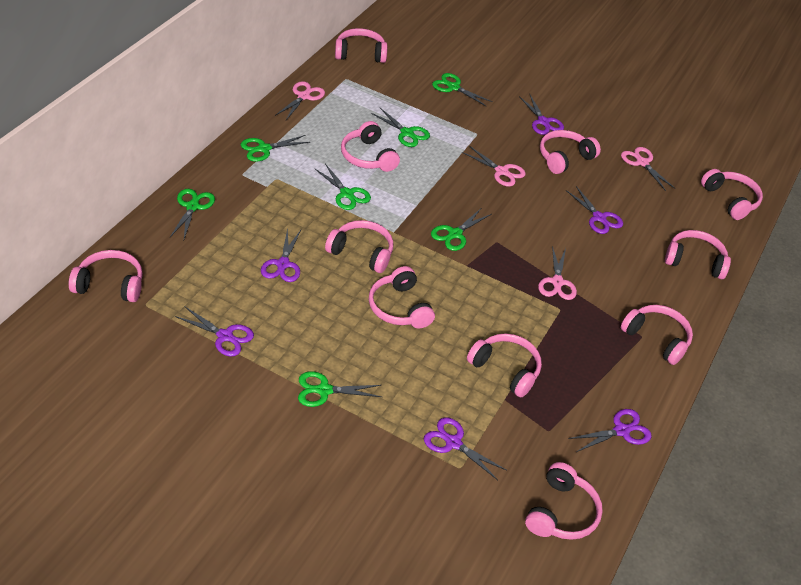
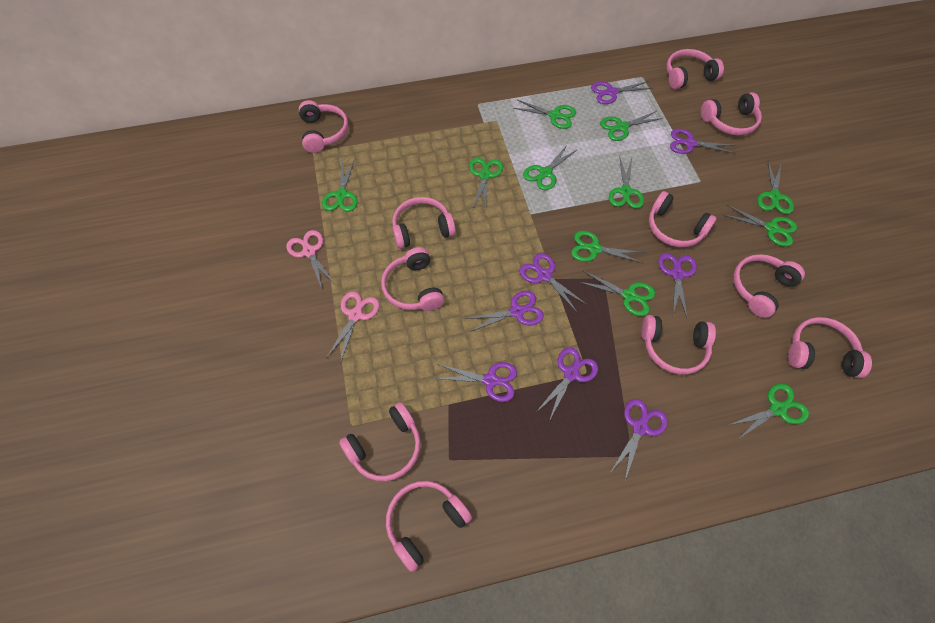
green scissors: [170,189,215,239] [241,135,310,162] [298,371,382,407] [314,164,371,210] [371,108,430,147] [431,208,492,251] [432,73,493,107] = 7 -> [322,159,358,212] [469,158,503,210] [513,100,576,129] [523,144,578,190] [571,231,645,263] [579,271,655,316] [600,111,663,141] [609,156,644,209] [724,205,797,247] [729,384,809,440] [757,162,794,214] = 11
pink scissors: [275,81,325,120] [462,146,526,187] [538,246,577,300] [621,147,675,191] = 4 -> [286,230,335,288] [327,292,379,363] = 2
purple scissors: [175,307,254,357] [261,228,301,282] [424,417,507,480] [519,95,564,135] [566,186,623,234] [569,409,652,452] = 6 -> [434,362,517,402] [466,291,544,332] [519,253,587,312] [536,347,598,421] [591,81,653,104] [609,399,668,483] [658,253,697,317] [670,129,736,154] = 8

